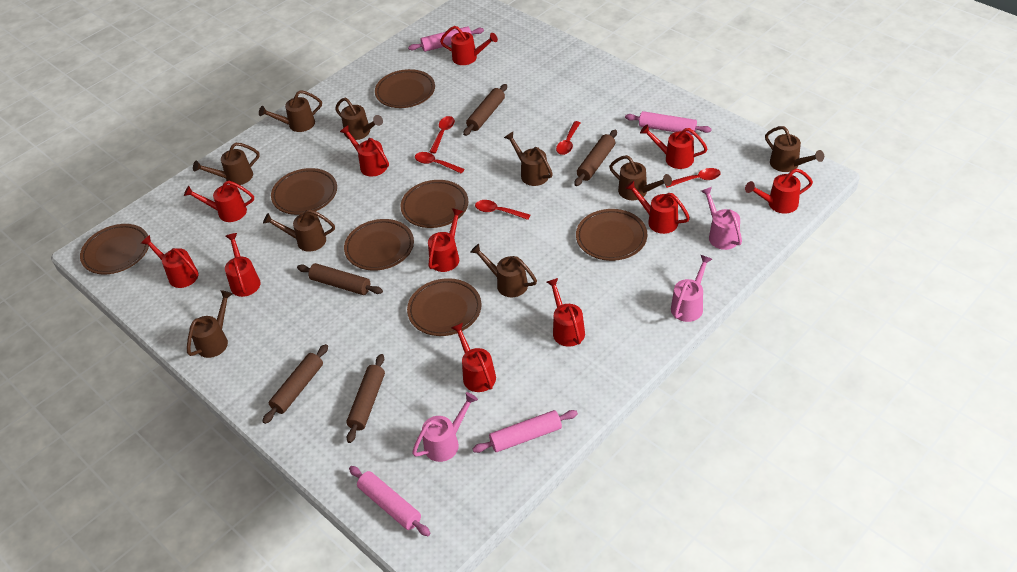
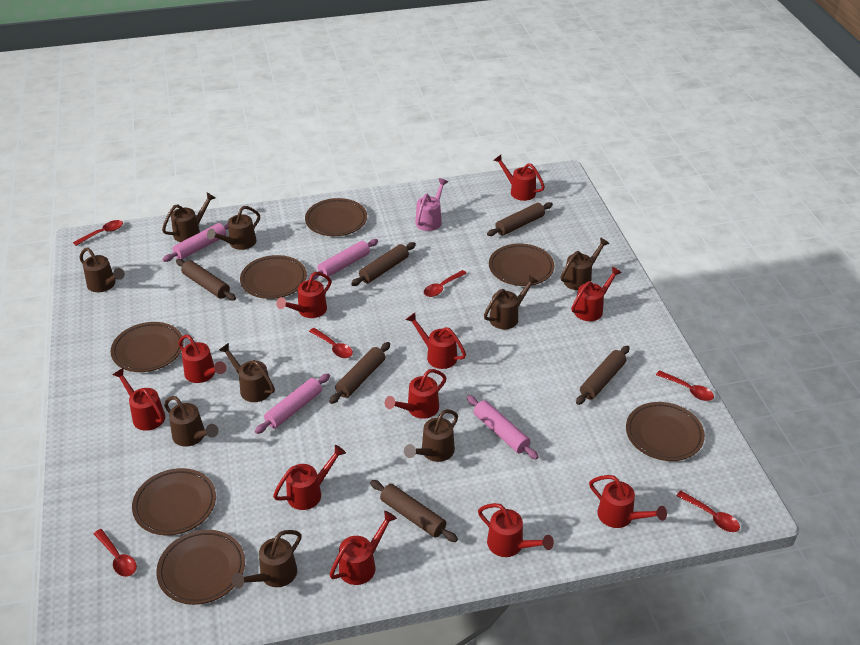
brown rolling pin: [262,344,328,424] [297,263,383,295] [346,354,385,443] [463,84,507,136] [574,129,617,186] = 5 -> [176,259,236,301] [329,342,390,404] [351,242,416,286] [370,480,458,542] [487,202,553,236] [576,346,629,405] = 6
pink watering can: [412,392,478,462] [671,255,712,322] [701,187,742,250] = 3 -> [415,178,448,231] = 1
red spoon: [415,152,465,174] [430,116,455,153] [475,200,530,220] [556,121,581,155] [665,168,721,188] = 5 -> [73,220,123,246] [94,529,137,577] [309,328,353,358] [424,270,467,297] [656,370,714,401] [676,491,740,532] = 6

